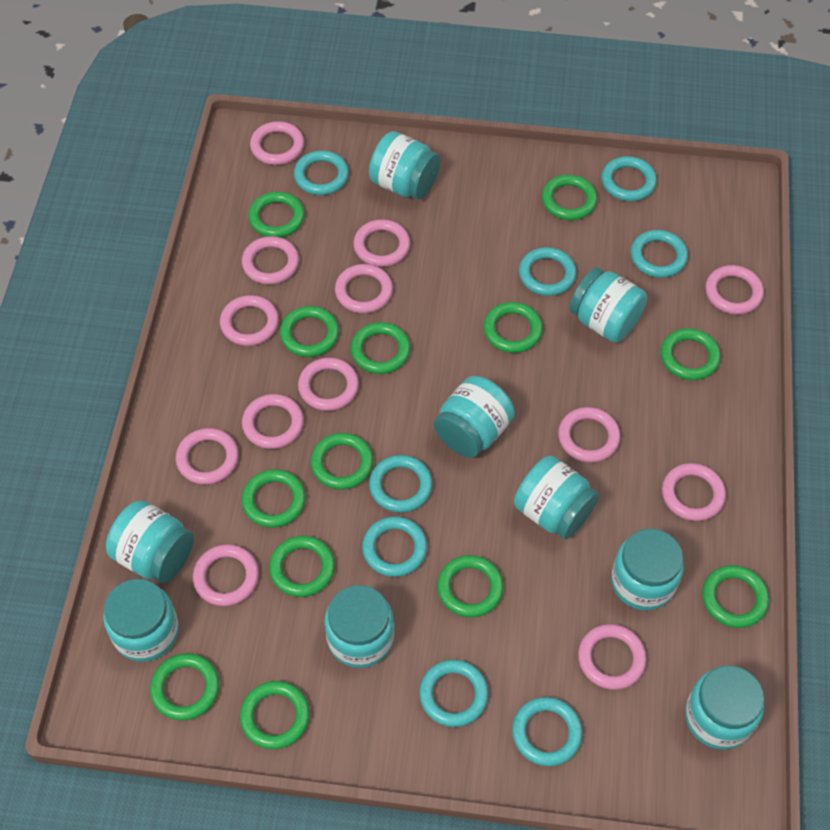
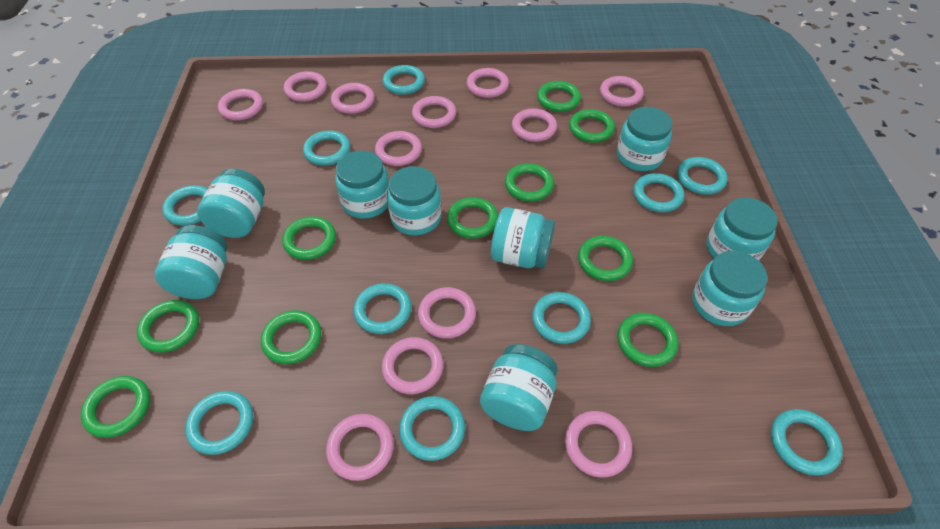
green ring: [150,653,219,721] [240,681,310,749] [242,469,306,528] [248,192,305,237] [269,536,335,597] [280,306,339,357] [310,433,373,490] [351,322,410,374] [437,555,504,618] [484,302,543,353] [542,175,597,220] [660,328,721,380] [702,565,769,628] = 13 -> [81,376,150,438] [137,300,199,353] [261,310,321,364] [282,216,336,260] [447,197,498,239] [505,163,554,202] [537,81,581,112] [569,109,615,143] [578,236,633,281] [618,313,678,367] = 10
pink ring: [176,428,239,485] [193,544,259,606] [220,295,279,346] [242,236,299,285] [242,394,304,449] [250,121,304,165] [298,357,359,411] [335,264,393,313] [353,219,410,267] [558,407,621,463] [578,624,647,690] [662,463,726,521] [705,265,764,315] = 13 -> [218,89,263,120] [284,71,327,102] [326,414,394,481] [331,83,375,114] [375,131,422,166] [382,337,444,394] [412,96,456,128] [418,287,476,339] [467,68,509,98] [512,108,557,142] [565,411,632,478] [600,76,644,106] = 12
turquoise ring: [294,150,349,195] [362,516,427,577] [369,455,433,513] [419,660,489,727] [512,697,583,766] [519,247,577,296] [602,156,657,201] [631,230,688,278] = 8 -> [162,185,208,226] [185,391,253,455] [303,130,350,166] [353,283,412,334] [383,65,425,95] [399,396,465,461] [532,292,591,344] [633,173,684,212] [677,157,728,195] [771,409,843,476] = 10

